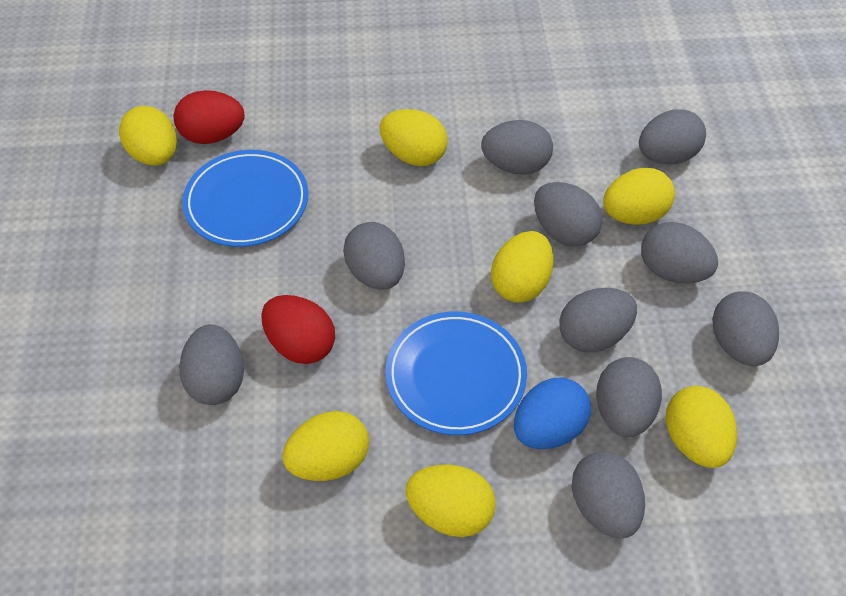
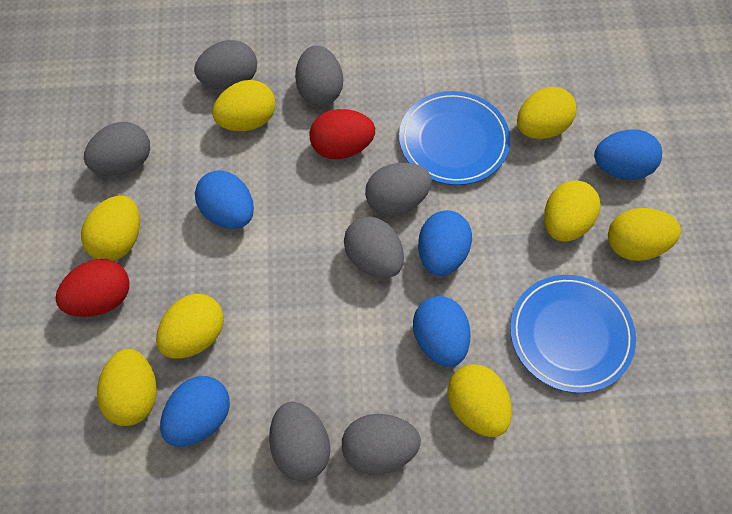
blue egg: [514,378,591,449] = 1 -> [160,376,230,447] [195,170,254,229] [413,296,471,367] [418,210,472,276] [594,130,662,180] = 5
grey egg: [179,324,244,405] [343,222,405,290] [481,120,553,175] [534,182,602,247] [559,288,637,352] [572,451,645,538] [596,357,662,437] [639,109,706,164] [641,222,718,283] [712,291,779,366] = 10 -> [84,122,150,175] [194,40,257,90] [269,402,330,481] [295,45,343,106] [342,414,421,475] [344,217,404,278] [365,163,432,217] = 7
yellow egg: [119,106,177,166] [282,411,369,481] [380,109,447,166] [405,464,496,537] [491,231,553,303] [603,168,675,225] [665,386,737,468] = 7 -> [81,196,140,261] [97,349,157,426] [156,294,224,359] [212,80,275,131] [448,364,512,437] [517,87,576,139] [544,180,601,242] [608,208,681,261] = 8

